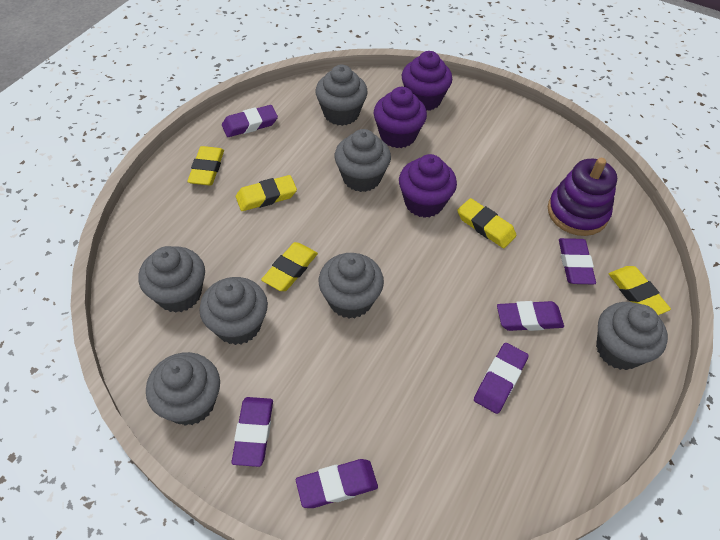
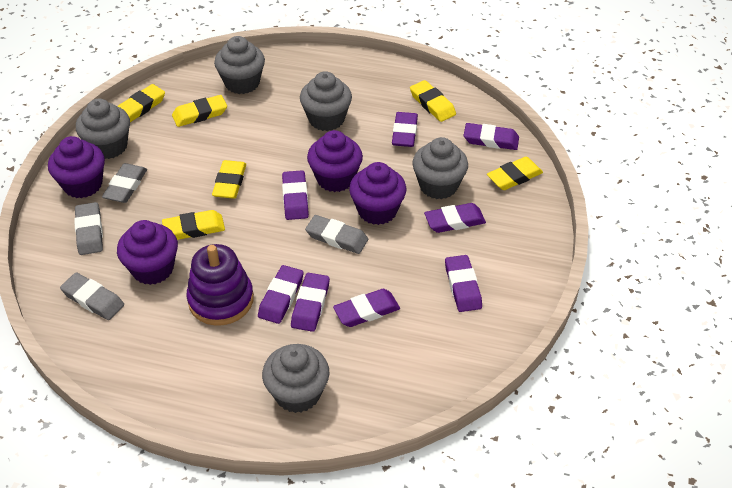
grey cupcake: [138,246,205,313] [146,352,220,426] [199,277,268,345] [315,65,368,126] [319,253,384,319] [334,129,391,192] [596,302,668,370] = 7 -> [76,99,130,159] [214,36,265,94] [262,344,329,413] [300,71,352,131] [412,137,468,199] = 5
grey eraser: none = 0 -> [60,272,124,320] [74,202,103,255] [102,163,147,203] [305,215,368,254] = 4
purple cupcake: [374,87,427,148] [399,154,457,218] [402,51,452,111] = 3 -> [48,136,105,198] [117,220,178,285] [307,130,363,192] [349,162,406,225] = 4
purple eraser: [222,105,278,137] [232,397,273,467] [296,459,378,508] [474,343,529,414] [497,301,564,331] [559,238,596,284] = 6 -> [258,265,303,324] [282,170,309,220] [291,273,330,332] [333,289,400,327] [392,112,418,147] [424,203,486,233] [445,255,482,312] [464,123,519,150] = 8
yellow eraser: [187,146,224,186] [236,175,297,211] [261,242,318,291] [457,198,517,248] [609,266,671,315] = 5 -> [117,84,165,122] [162,210,225,240] [172,95,227,127] [212,160,246,199] [410,80,456,122] [487,157,543,190] = 6

